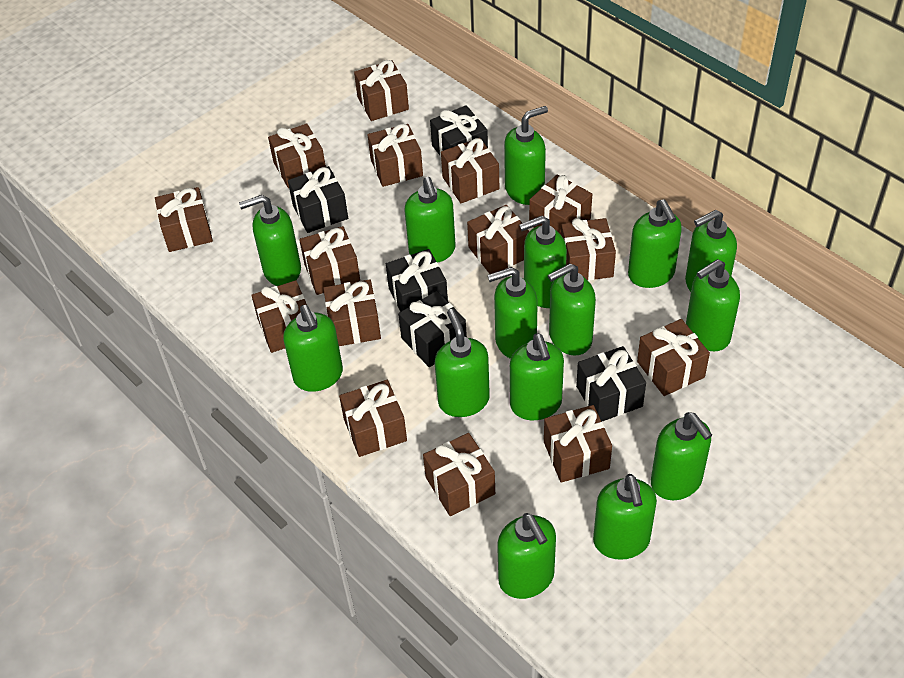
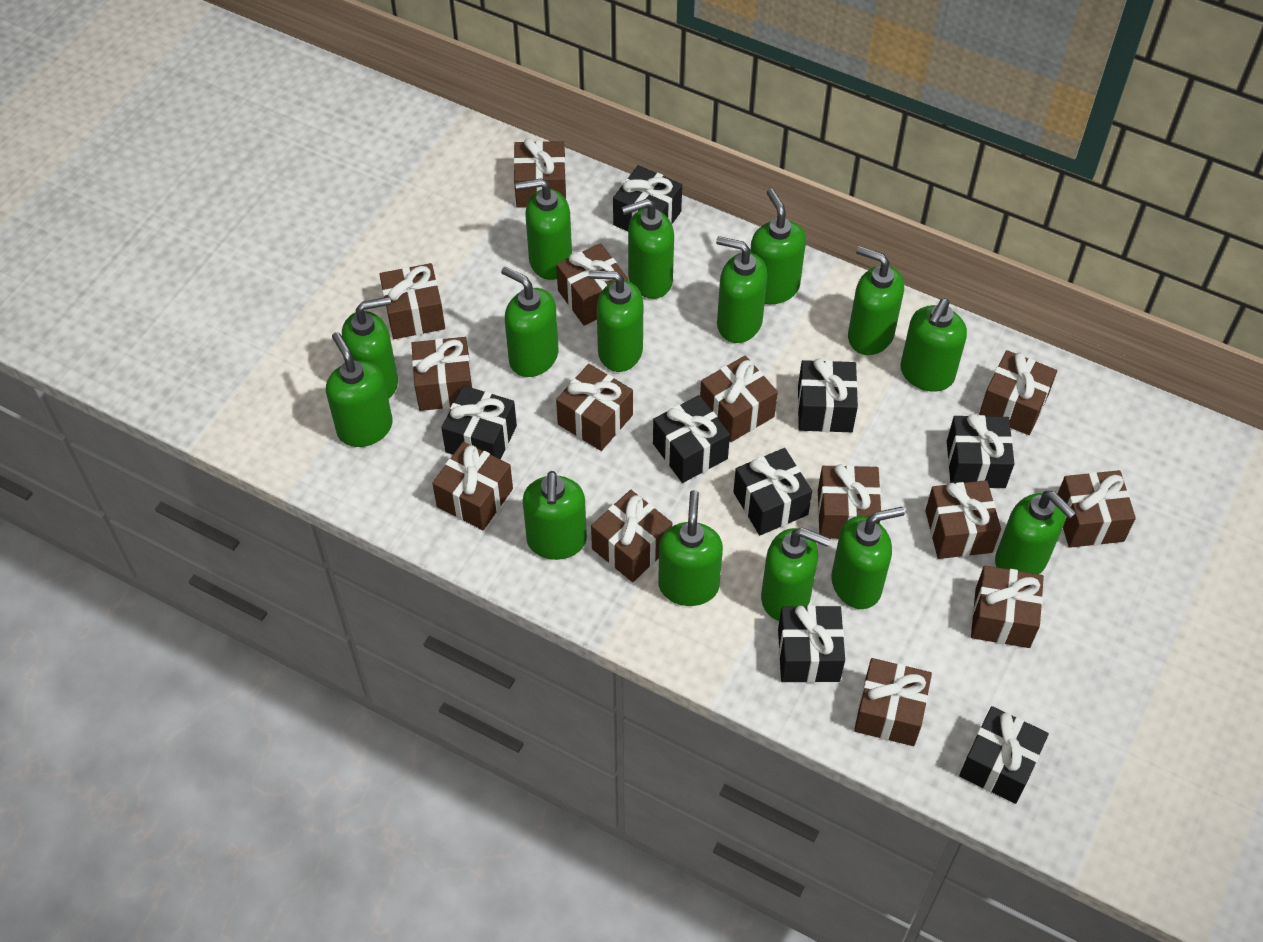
black gift: [288,166,348,233] [386,249,448,312] [398,291,467,367] [430,105,488,157] [576,346,646,422] = 5 -> [441,385,517,460] [613,165,682,231] [653,395,730,483] [733,448,812,535] [778,605,845,683] [798,358,858,432] [947,414,1014,488] [959,706,1049,804] = 8
brown gift: [155,187,213,252] [251,280,307,353] [268,124,326,188] [299,226,360,295] [323,279,381,346] [339,380,407,457] [354,60,409,121] [368,124,423,187] [423,433,495,516] [441,138,499,203] [467,205,529,274] [529,175,592,235] [544,405,612,483] [561,218,616,281] [637,319,710,396] = 15 -> [379,263,445,339] [411,337,473,411] [432,442,513,530] [514,138,566,208] [556,243,628,326] [556,364,633,451] [591,490,672,582] [700,355,778,442] [818,464,881,539] [854,658,932,746] [925,480,1001,559] [971,565,1044,648] [979,350,1057,435] [1058,470,1136,548] = 14

